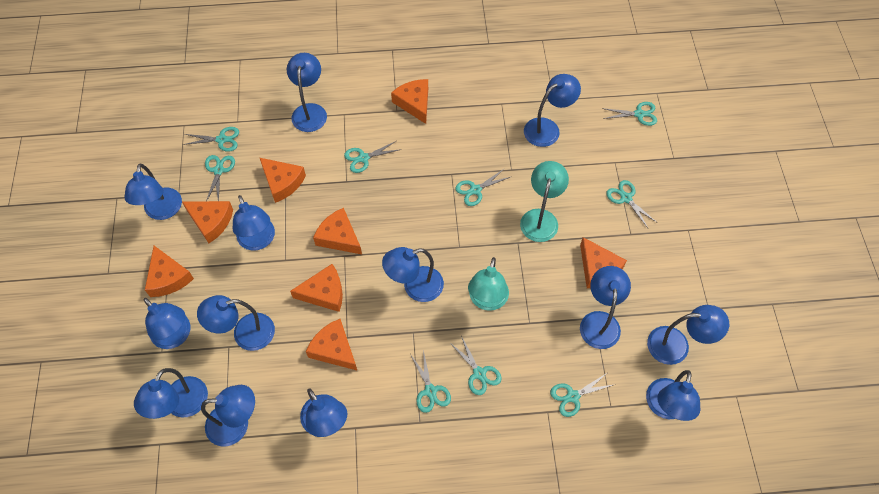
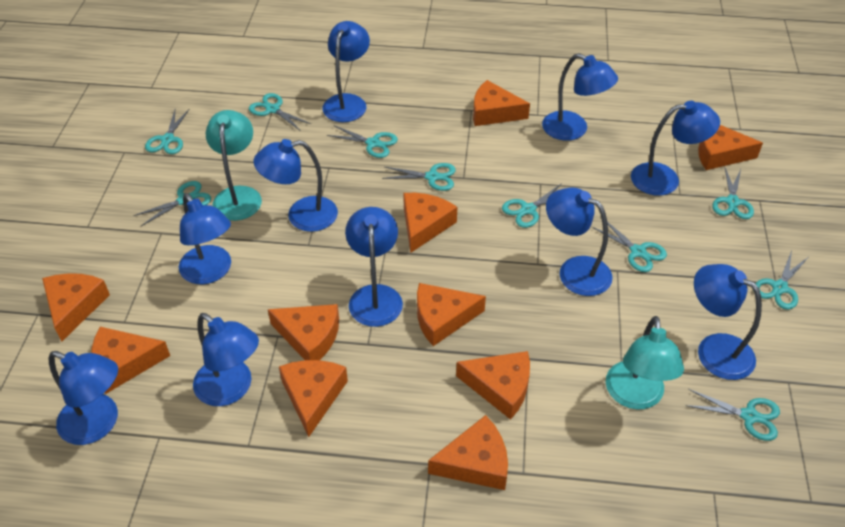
blue lamp: [124,163,182,220] [134,368,208,419] [143,298,190,349] [197,295,275,351] [201,385,255,447] [233,195,275,251] [287,53,327,132] [300,389,348,437] [382,247,444,302] [524,74,581,147] [580,266,631,349] [646,370,701,421] [647,305,729,365] = 13 -> [49,351,118,445] [179,193,231,284] [193,313,259,406] [254,139,338,232] [322,21,370,122] [345,207,403,327] [542,53,618,141] [546,188,612,296] [631,101,720,196] [694,264,762,380] = 10
orange cheese: [145,246,194,297] [182,201,233,243] [260,158,306,203] [290,264,343,312] [306,319,357,370] [313,208,362,254] [391,79,428,124] [580,237,627,289] = 8 -> [42,273,110,341] [91,327,170,394] [268,304,339,360] [279,360,348,437] [403,193,457,253] [417,283,486,346] [428,415,508,490] [456,351,530,420] [473,80,530,126] [698,125,763,170] = 10
turquoise scissors: [183,127,239,152] [205,155,235,201] [344,141,401,173] [410,350,451,413] [449,336,502,395] [455,168,510,206] [550,373,615,417] [602,102,657,126] [606,180,658,228] = 9 -> [133,181,211,226] [145,109,189,154] [249,93,311,131] [327,125,398,158] [382,163,456,191] [502,183,562,228] [592,222,667,272] [685,389,780,441] [712,168,754,219] [753,251,808,310] = 10

